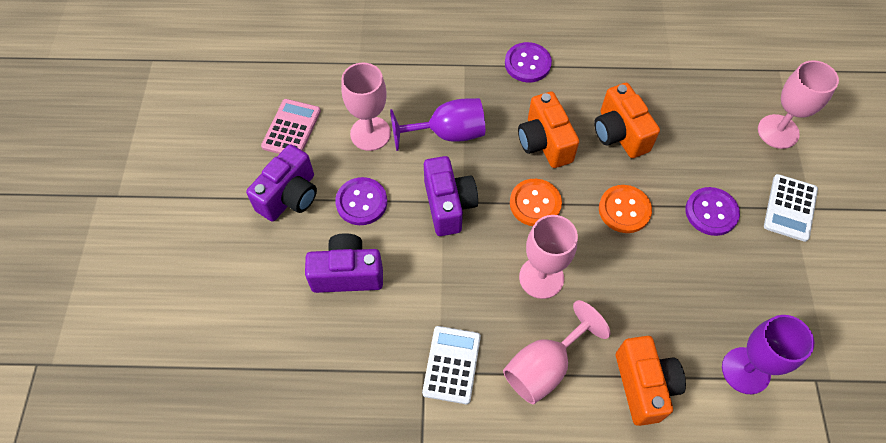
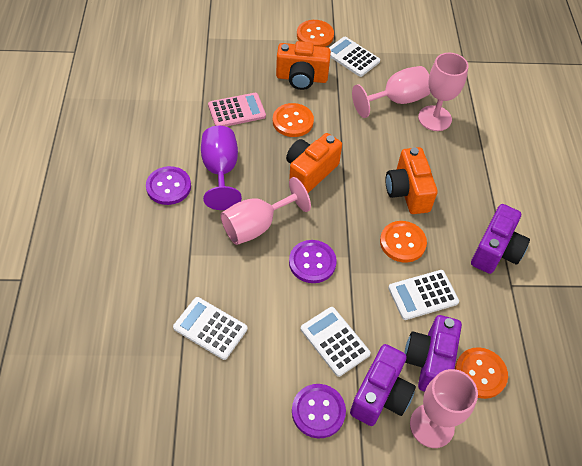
orange button: [510,179,562,226] [599,185,652,233] = 2 -> [273,103,314,137] [297,20,334,47] [380,221,427,263] [455,347,508,399] = 4
purple goblet: [390,98,485,151] [722,315,814,394] = 2 -> [201,126,242,210] = 1
white calculator: [422,326,481,404] [764,174,818,242] = 2 -> [173,297,248,360] [301,307,371,377] [329,37,380,77] [388,270,459,320] = 4

